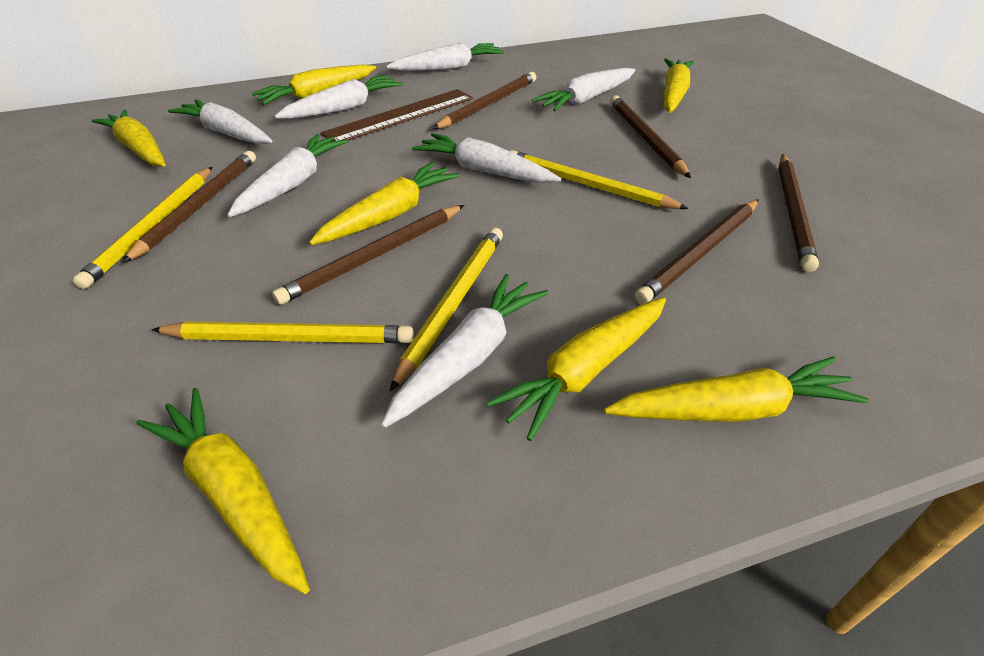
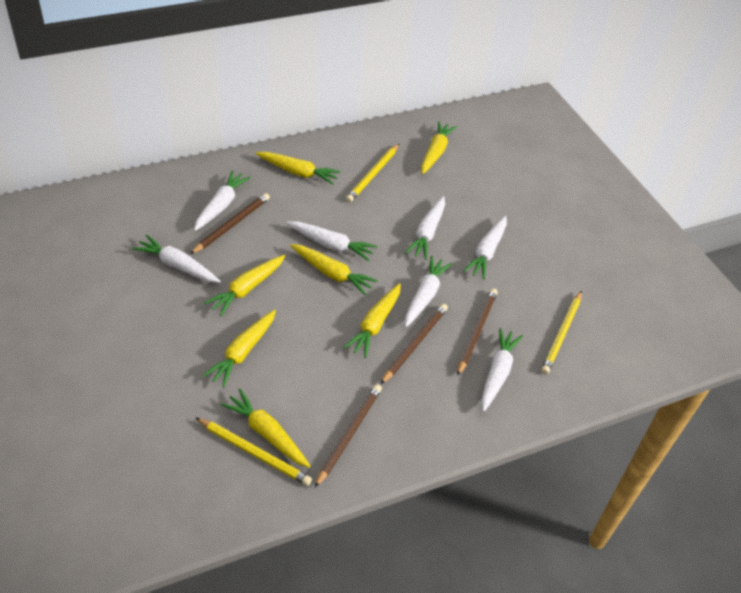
brown pencil: [122,151,256,263] [272,205,464,305] [433,72,536,129] [610,95,691,178] [635,199,759,304] [778,154,819,272] = 6 -> [190,193,270,254] [315,384,382,487] [380,304,448,385] [457,288,498,376] = 4
brown ruler: [321,89,473,142] = 1 -> none = 0
yellow pencil: [73,167,212,289] [152,322,414,343] [390,228,503,391] [510,150,689,209] = 4 -> [195,417,312,486] [346,144,399,202] [541,291,582,374] = 3

